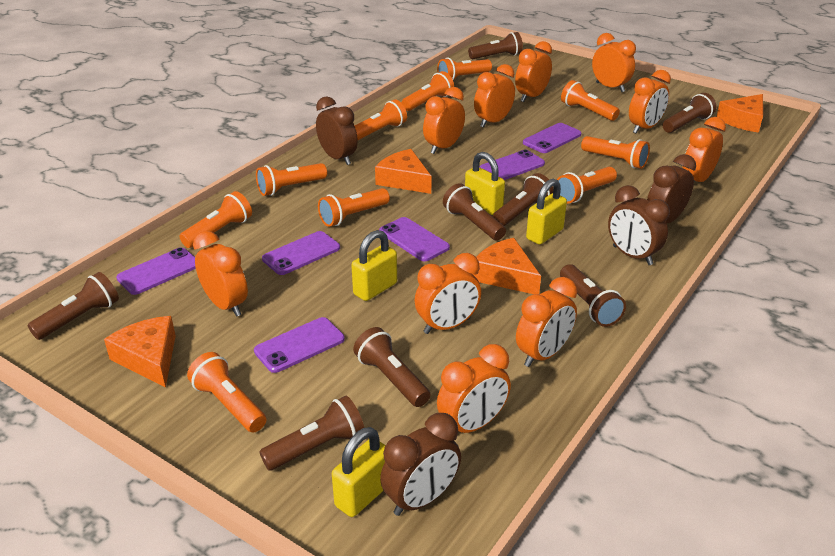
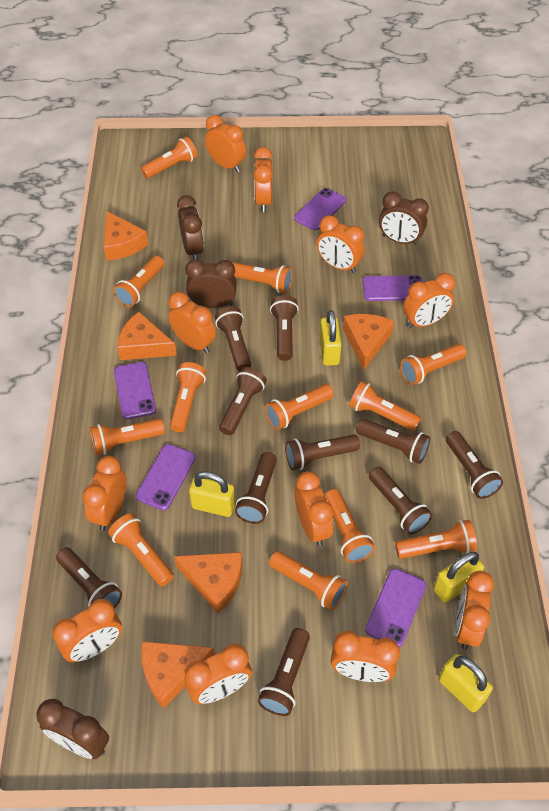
brown flashlight: [28,272,119,340] [260,396,364,471] [353,327,430,407] [443,183,506,240] [468,32,523,59] [493,173,553,226] [560,264,626,327] [662,93,716,133] = 8 -> [56,547,122,608] [215,306,251,371] [219,367,267,435] [235,452,277,524] [258,628,310,716] [270,295,299,361] [285,435,360,470] [356,419,430,464] [369,467,432,534] [446,431,503,499] = 10
orange cheese: [104,316,176,388] [375,149,432,194] [473,238,541,294] [716,94,763,133] = 4 -> [104,211,148,261] [117,312,177,360] [141,641,215,709] [174,552,242,613] [343,314,394,370] = 5
orange clock: [193,231,248,317] [415,253,481,334] [423,87,465,154] [437,344,511,433] [474,64,515,128] [515,41,552,102] [516,277,577,367] [592,33,636,92] [629,70,671,134] [683,117,726,182] = 10 -> [53,599,122,662] [82,456,127,531] [168,292,216,354] [185,644,252,704] [205,115,246,172] [254,147,273,212] [294,471,333,546] [317,215,364,273] [331,631,400,682] [403,273,455,329] [455,571,494,649] = 11
orange flashlight: [180,191,252,248] [187,352,266,433] [256,163,327,196] [318,188,390,227] [355,99,407,140] [402,71,454,111] [437,58,492,80] [557,167,617,204] [561,80,620,121] [581,136,650,169] = 10 -> [90,419,165,456] [108,513,174,586] [113,256,164,307] [141,137,198,178] [170,362,206,432] [232,262,293,293] [265,384,334,430] [269,551,348,610] [325,489,375,563] [349,381,421,431] [395,520,477,559] [400,344,466,385] = 12
purple phone: [116,247,196,295] [254,317,345,373] [262,231,340,275] [379,217,450,261] [479,150,545,180] [523,123,582,153] = 6 -> [114,362,156,419] [136,444,196,510] [294,188,346,230] [363,275,423,301] [365,569,426,647] = 5

